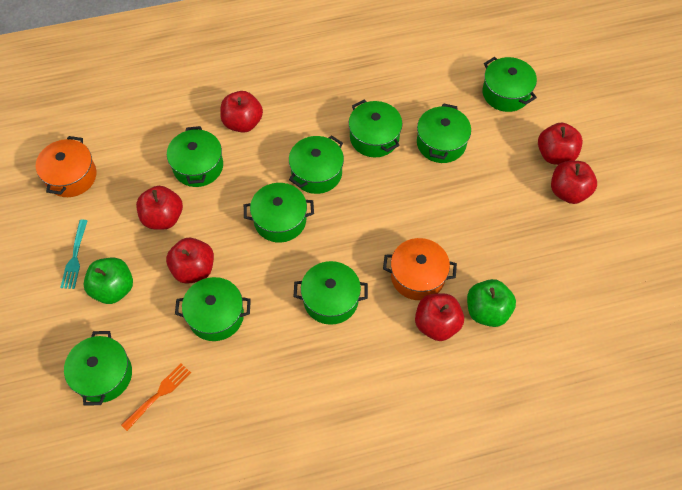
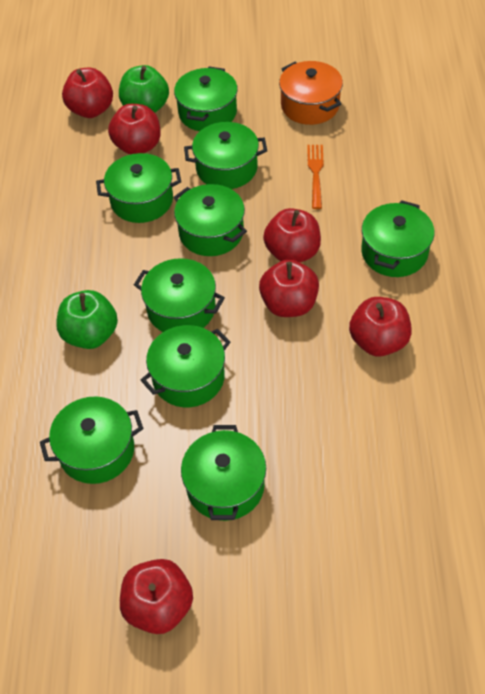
orange pot: [36,136,97,197] [383,238,457,300] = 2 -> [279,61,343,125] = 1
turquoise fork: [60,220,88,289] = 1 -> none = 0

